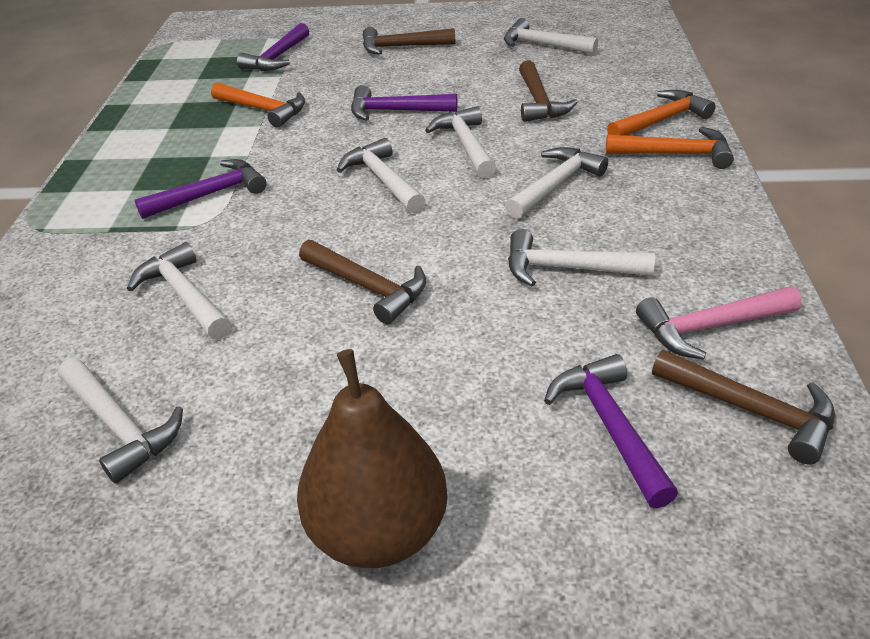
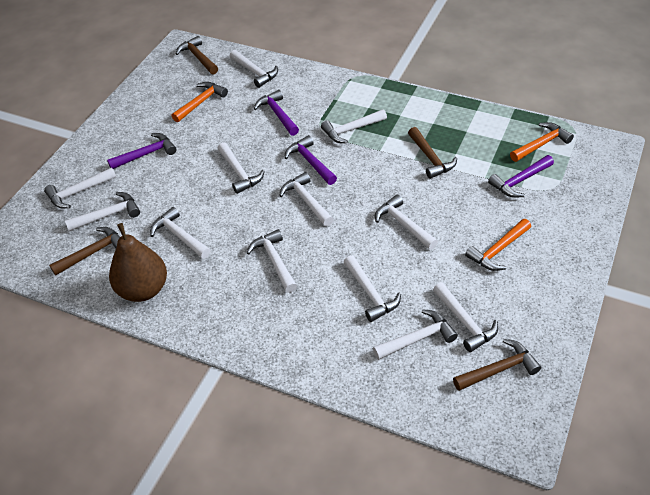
pink hammer: [636,286,802,360] = 1 -> none = 0
white hammer: [58,358,183,484] [127,242,231,339] [337,138,425,213] [425,106,496,178] [504,18,598,54] [505,147,608,219] [508,229,655,287] = 7 -> [44,167,116,208] [65,192,140,231] [150,207,211,259] [217,142,265,194] [230,50,278,88] [247,229,297,293] [279,172,333,226] [321,109,387,143] [344,255,401,322] [373,309,458,360] [375,195,438,250] [433,282,498,352] = 12

